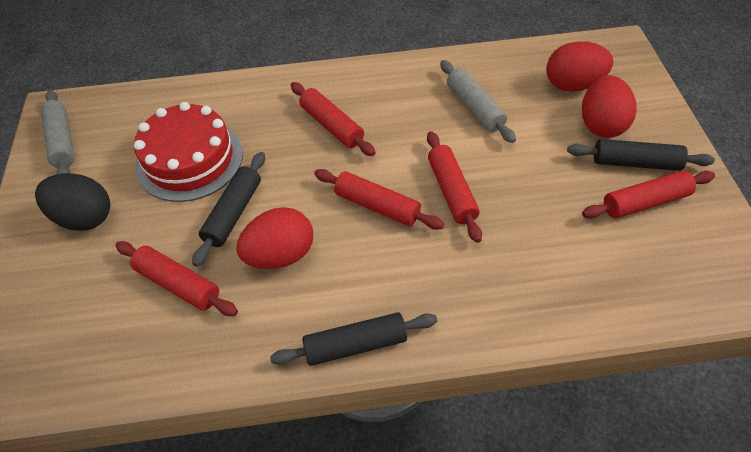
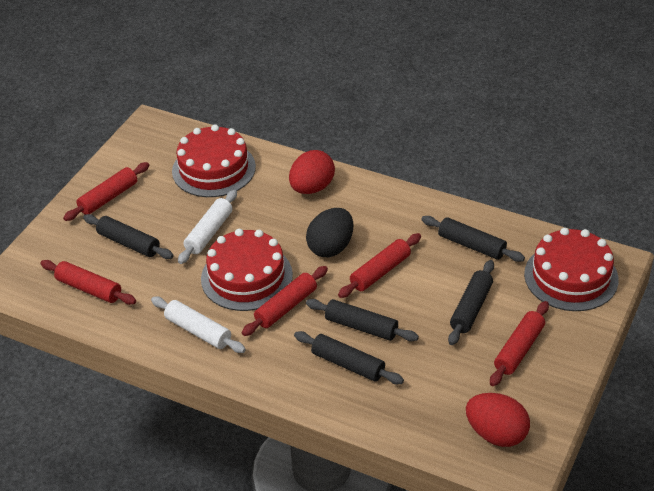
black rolling pin: [192,152,265,267] [270,312,437,366] [567,139,715,171] = 3 -> [83,214,174,259] [294,331,404,384] [306,299,419,341] [421,216,525,262] [448,260,494,345] = 5
grey rolling pin: [41,90,75,174] [440,60,516,143] = 2 -> none = 0
red cake: [134,102,243,202] = 1 -> [172,124,256,197] [201,229,293,311] [524,228,619,311] = 3
red egg: [236,207,313,269] [546,41,613,92] [582,75,637,138] = 3 -> [289,150,335,194] [466,393,530,447] = 2
white rolling pin: none = 0 -> [151,297,246,353] [178,190,237,264] = 2

